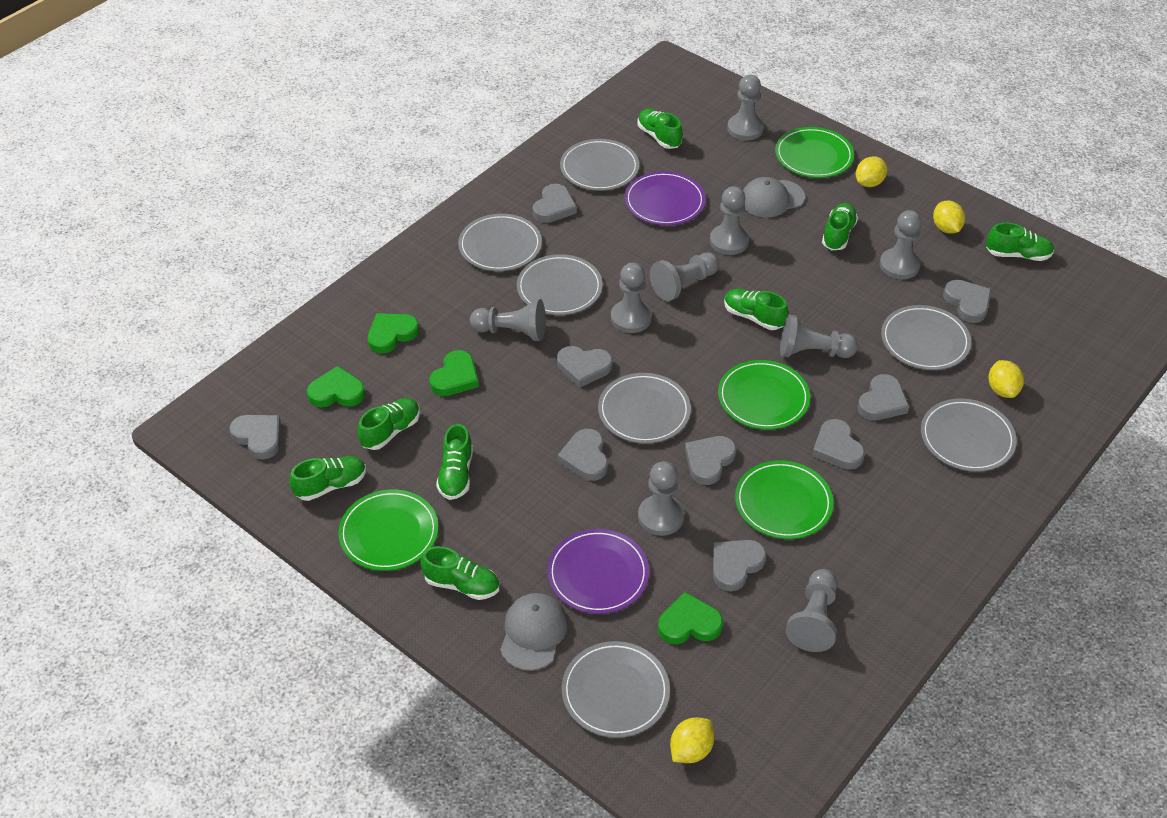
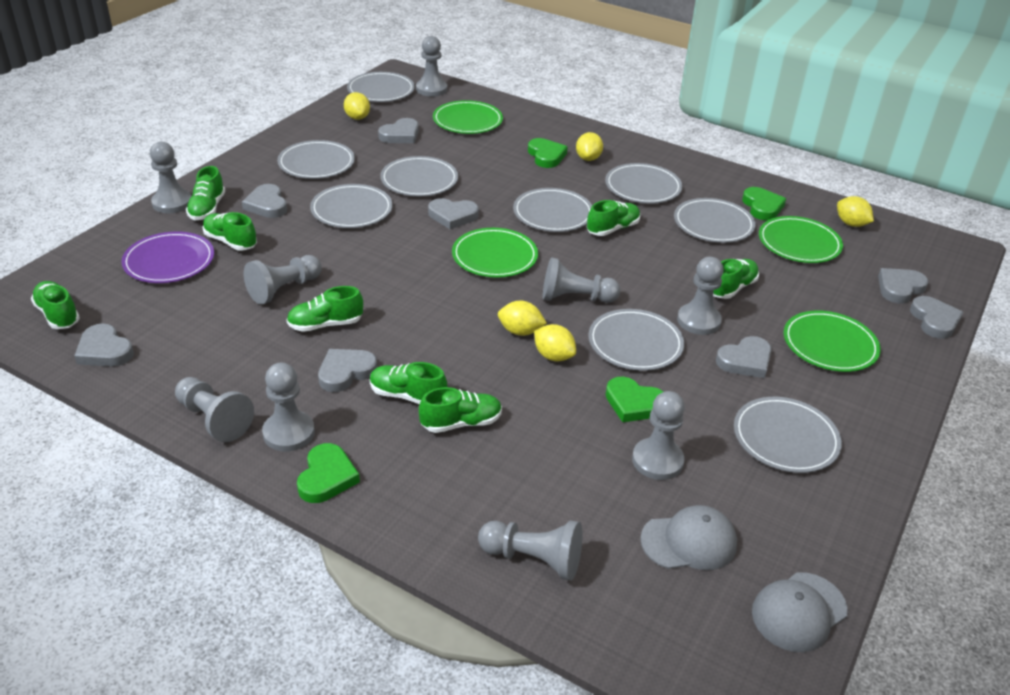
grey heart: [229,415,281,459] [533,184,577,223] [557,346,613,387] [557,429,608,481] [685,436,736,485] [713,540,766,591] [812,419,865,470] [857,374,909,420] [943,280,991,323] = 9 -> [74,323,134,367] [242,184,287,218] [318,349,377,392] [378,118,419,143] [428,198,479,229] [716,336,772,378] [878,268,928,303] [910,296,963,339] = 8
grey plate: [458,214,542,271] [517,254,603,315] [560,139,639,191] [562,641,670,738] [598,373,691,444] [881,305,971,370] [921,398,1017,472] = 7 -> [277,140,355,179] [310,184,393,228] [347,72,415,102] [380,156,458,196] [513,188,592,232] [588,309,684,371] [605,163,682,204] [674,198,756,243] [734,397,842,473] = 9
purple plate: [547,529,649,614] [624,171,706,226] = 2 -> [121,232,214,283] = 1
yellow lemon: [670,718,715,763] [856,156,887,187] [933,201,965,234] [988,360,1024,398] = 4 -> [344,92,370,120] [498,301,547,336] [534,324,576,361] [576,132,603,161] [837,196,874,227] = 5

